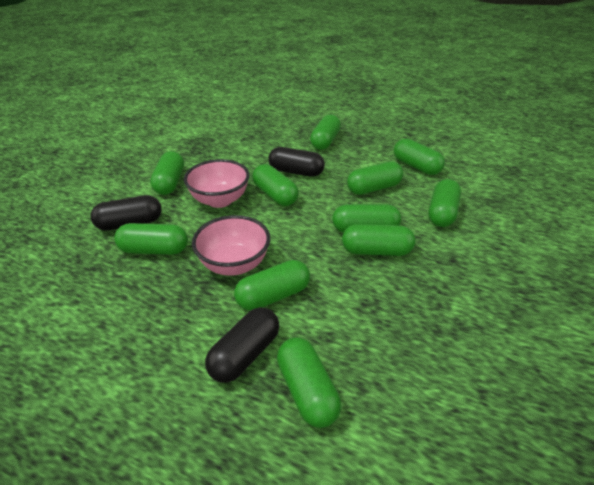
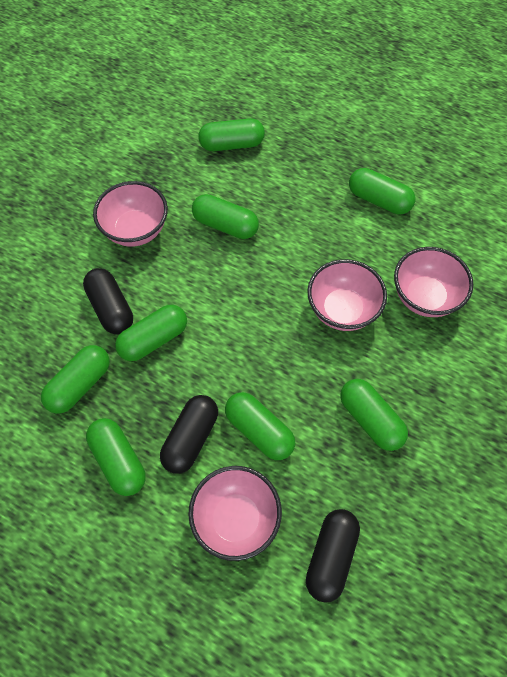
green capsule: [114,223,188,255] [150,151,184,195] [234,260,310,311] [252,164,299,206] [277,337,341,428] [310,114,341,150] [332,204,401,233] [342,224,416,256] [347,161,403,195] [394,138,445,175] [428,179,461,227] = 11 -> [41,345,110,414] [86,418,146,496] [115,304,187,361] [192,194,259,239] [198,118,265,151] [225,392,295,460] [340,379,408,451] [349,168,415,215] = 8
pink bowl: [184,159,249,208] [192,215,270,276] = 2 -> [93,181,168,247] [188,466,282,561] [307,259,387,331] [394,247,473,317] = 4

